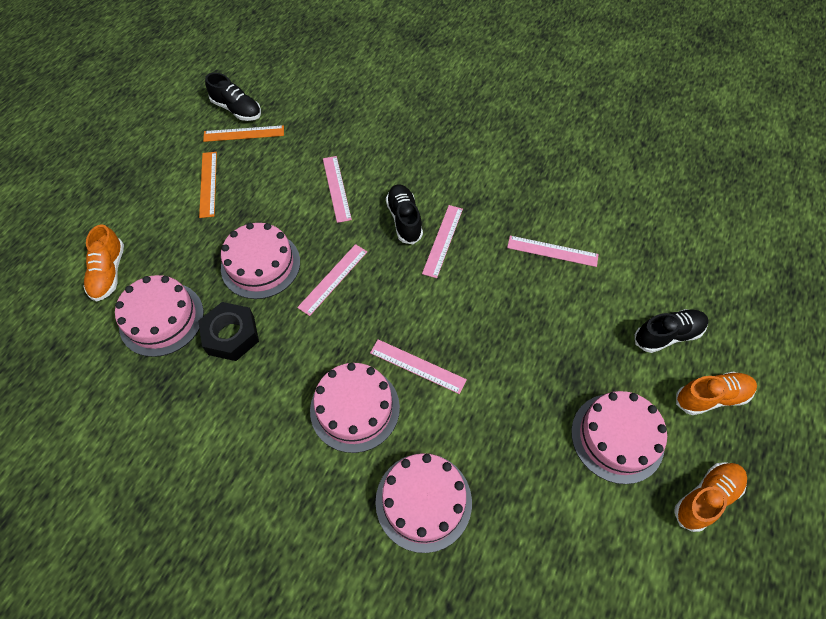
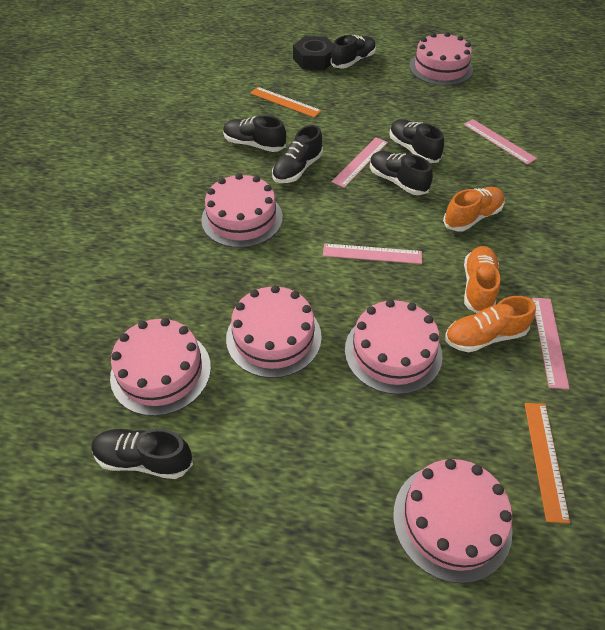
black shoe: [205,73,261,121] [386,184,423,244] [635,309,708,353] = 3 -> [91,429,193,479] [223,115,286,152] [272,125,323,183] [331,35,376,69] [370,151,433,195] [389,119,444,163] = 6
pink cake: [115,275,204,357] [221,223,300,299] [310,363,400,453] [375,453,472,553] [571,391,667,484] = 5 -> [110,318,211,416] [201,173,283,248] [226,285,322,378] [345,299,442,394] [393,459,513,583] [409,32,473,86] = 6
pink ruler: [297,244,367,316] [323,156,352,223] [370,339,467,394] [422,205,463,278] [507,236,599,267] = 5 -> [323,243,422,264] [332,137,388,188] [463,119,537,165] [532,298,570,389] = 4

